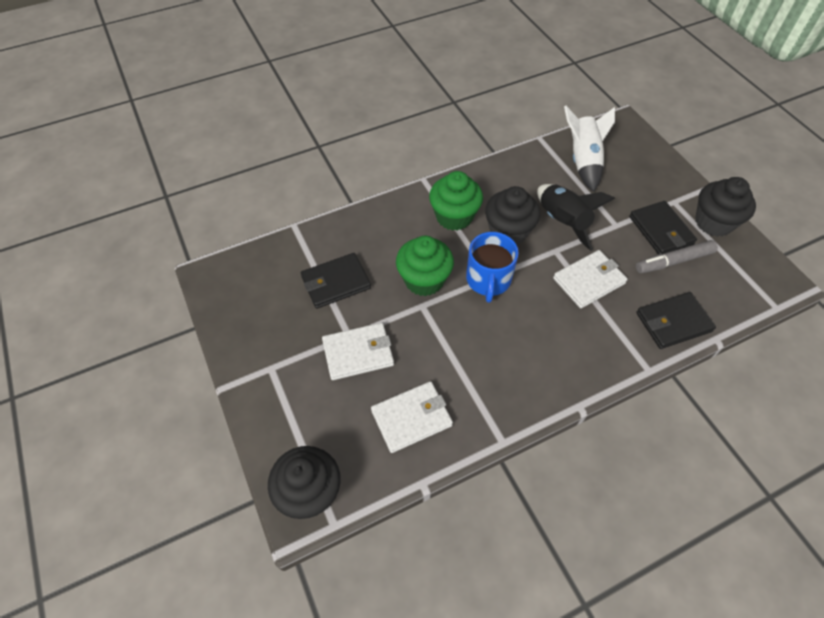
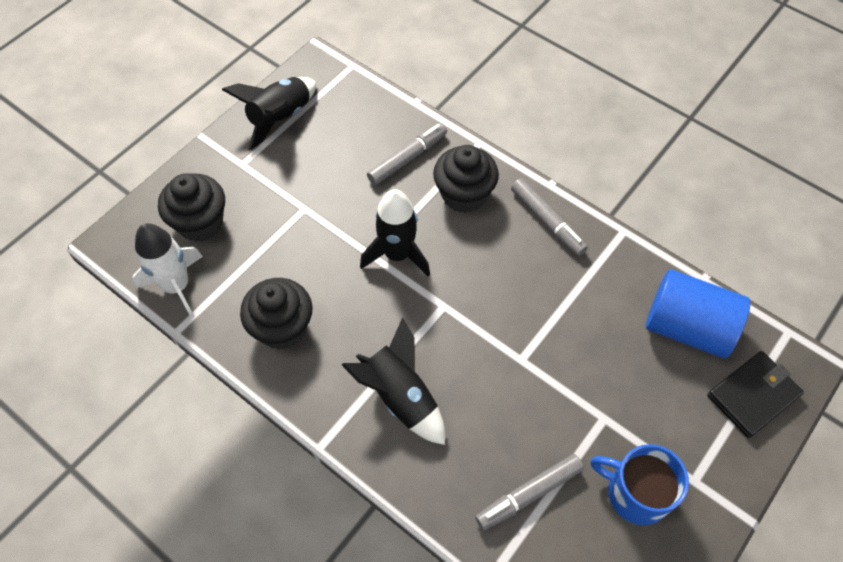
black rocket: [537,184,615,251] = 1 -> [222,77,316,151] [342,318,445,445] [360,189,430,276] = 3
black wallet: [301,253,371,309] [629,201,697,254] [636,292,716,349] = 3 -> [707,351,804,438] = 1
blue cylinder: none = 0 -> [646,269,750,358] = 1
green cupcake: [396,236,454,296] [429,171,483,231] = 2 -> none = 0
grey marker: [636,240,718,273] = 1 -> [367,123,447,185] [475,454,584,530] [511,178,588,256] = 3
white wallet: [322,323,394,380] [371,381,453,453] [553,250,628,308] = 3 -> none = 0

